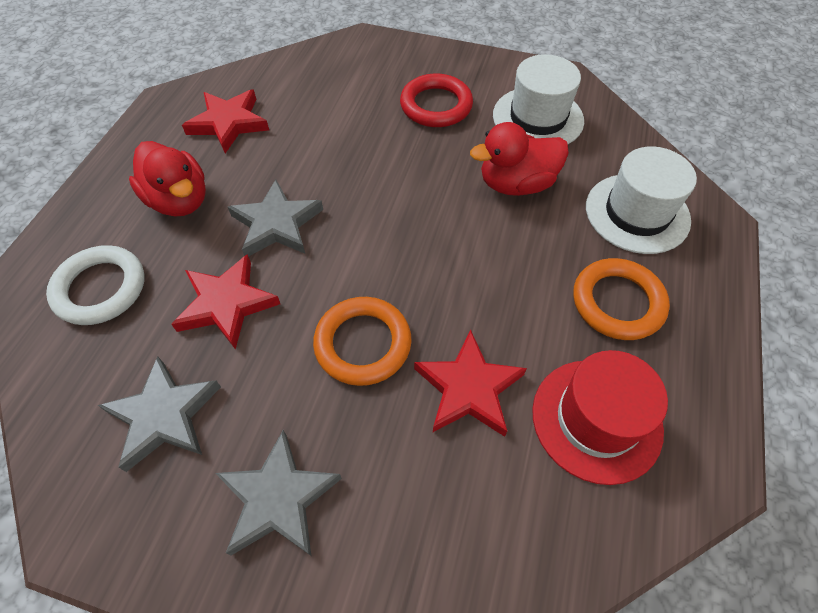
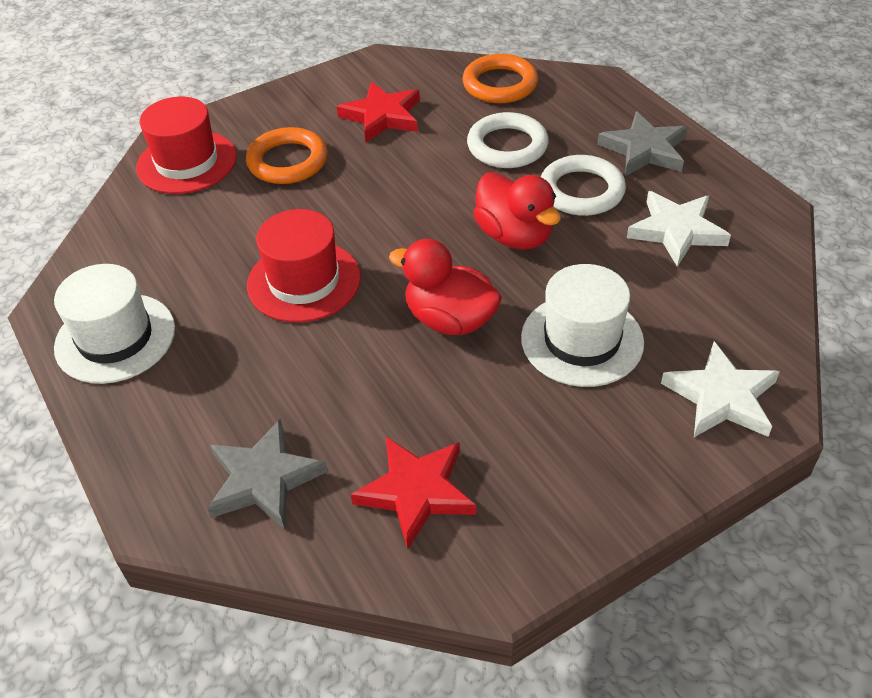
grey star: [98,356,221,472] [215,430,342,556] [228,180,323,257] = 3 -> [207,419,328,529] [597,111,688,176] = 2
red hat: [532,350,668,485] = 1 -> [136,97,237,194] [247,209,361,323] = 2
red ring: [400,74,473,127] = 1 -> none = 0
red star: [171,254,280,350] [182,90,269,153] [414,330,527,437] = 3 -> [337,82,420,142] [351,437,476,549] = 2
white ring: [46,245,144,325] = 1 -> [467,112,549,168] [541,155,626,216] = 2
white star: none = 0 -> [627,191,731,267] [661,341,780,437] = 2

